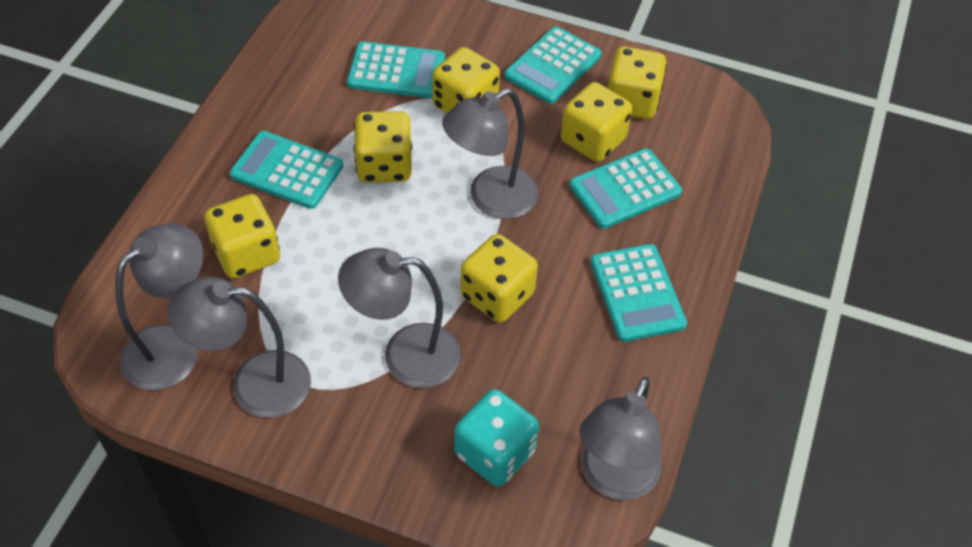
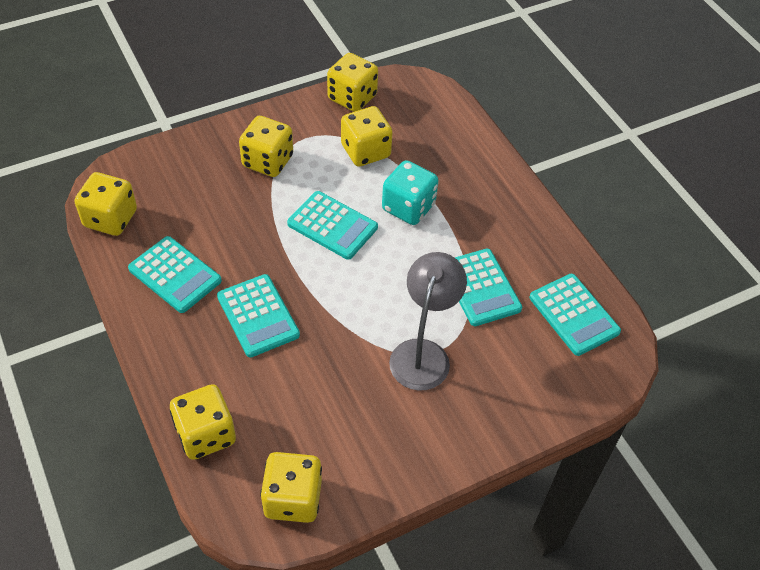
grey lamp: [115,224,203,390] [168,277,311,418] [338,248,461,388] [442,88,538,219] [580,377,662,500] = 5 -> [389,252,467,391] = 1

